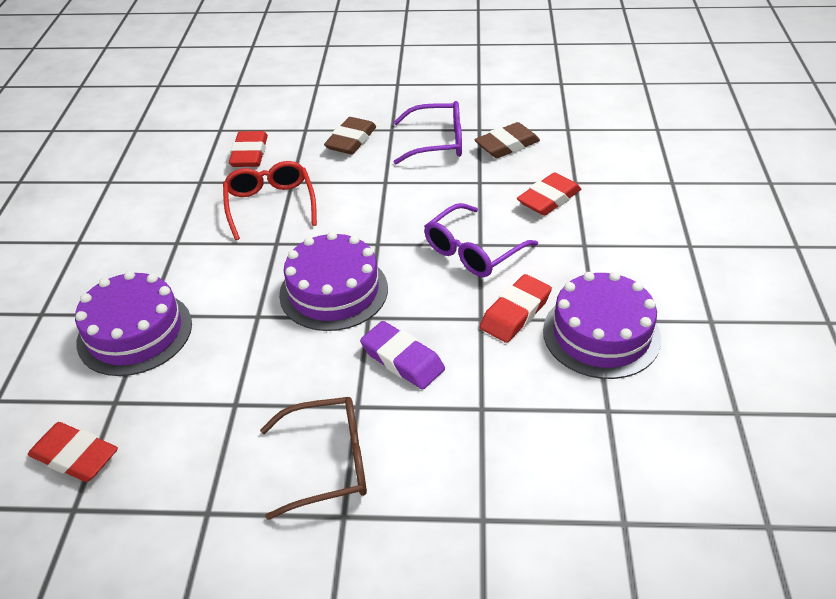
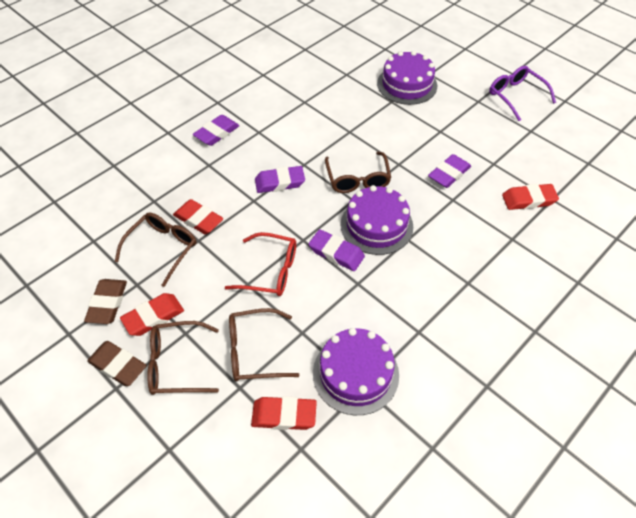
brown glasses: [260,397,367,520] = 1 -> [115,212,197,287] [147,321,219,395] [229,308,300,382] [325,152,391,193] = 4
purple eraser: [360,321,445,389] = 1 -> [193,115,239,146] [255,166,305,193] [309,229,365,271] [428,154,471,188] = 4
purple glasses: [394,101,462,164] [424,203,538,277] = 2 -> [489,66,556,121] = 1

